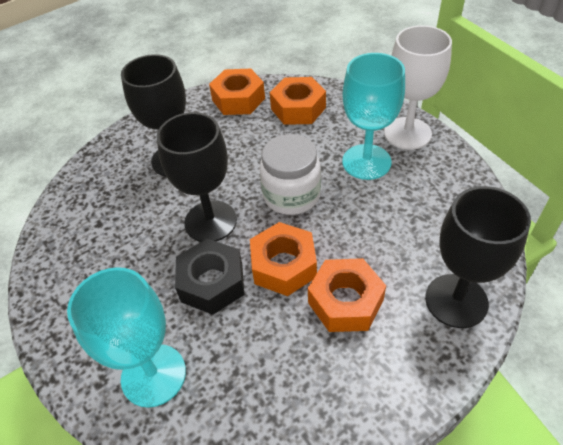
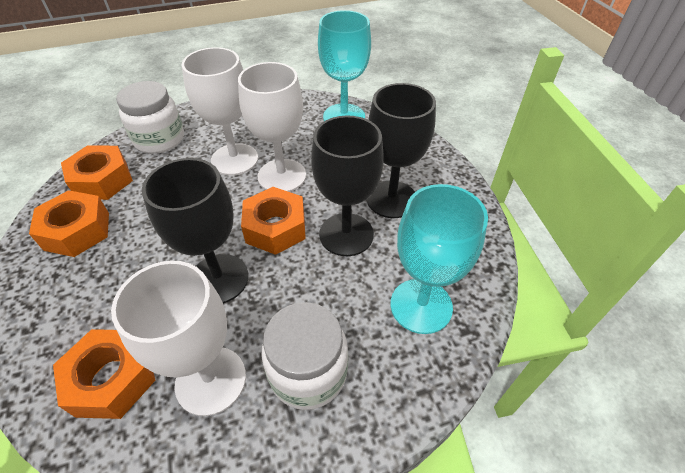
black nut: [175,239,244,315] = 1 -> none = 0
white goblet: [384,25,452,150] = 1 -> [111,261,246,416] [182,47,258,175] [238,62,306,192] = 3
white jar: [259,134,321,215] = 1 -> [116,81,184,154] [262,302,348,410] = 2

